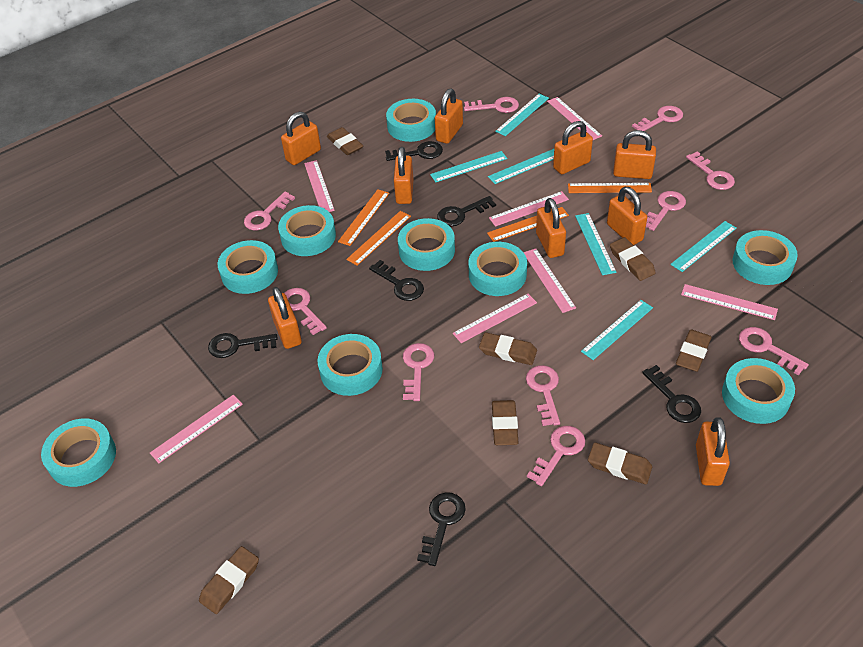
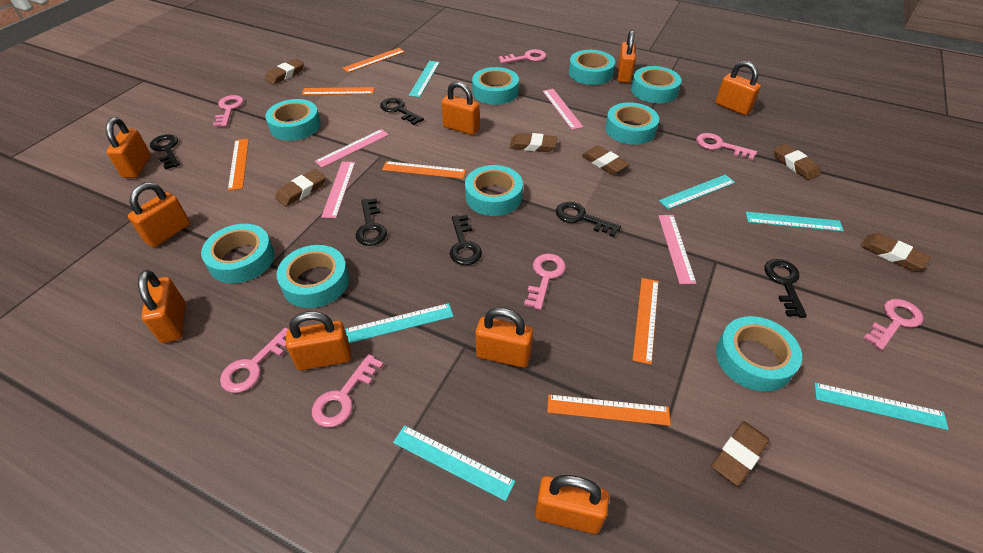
orange ruler: [338,189,389,246] [346,211,411,266] [487,207,569,242] [568,183,652,193] = 4 -> [228,139,249,191] [302,87,374,95] [343,48,405,73] [382,161,466,179] [547,394,671,426] [632,278,659,365] = 6
pink key: [244,191,295,230] [284,288,327,335] [403,343,434,401] [464,97,519,113] [526,365,560,426] [527,426,585,486] [632,106,683,131] [646,191,686,231] [686,151,735,190] [739,327,809,375] = 10 -> [213,95,244,127] [220,328,288,393] [312,354,384,427] [499,49,546,64] [524,253,566,310] [696,133,757,160] [864,299,923,350] = 7
pink ruler: [150,395,243,463] [304,160,335,212] [453,294,537,343] [489,191,569,227] [524,248,576,313] [547,97,602,140] [681,284,778,320] = 7 -> [315,129,389,168] [321,162,355,218] [543,89,583,130] [658,215,696,284] = 4

